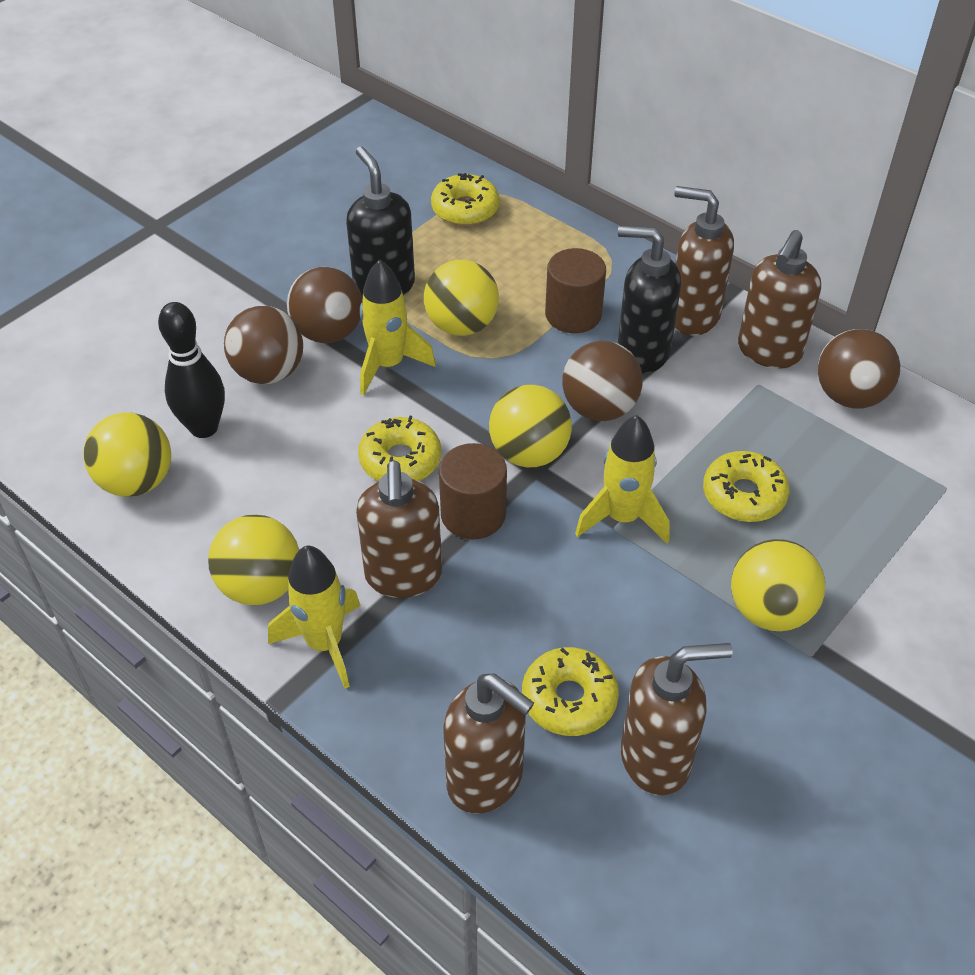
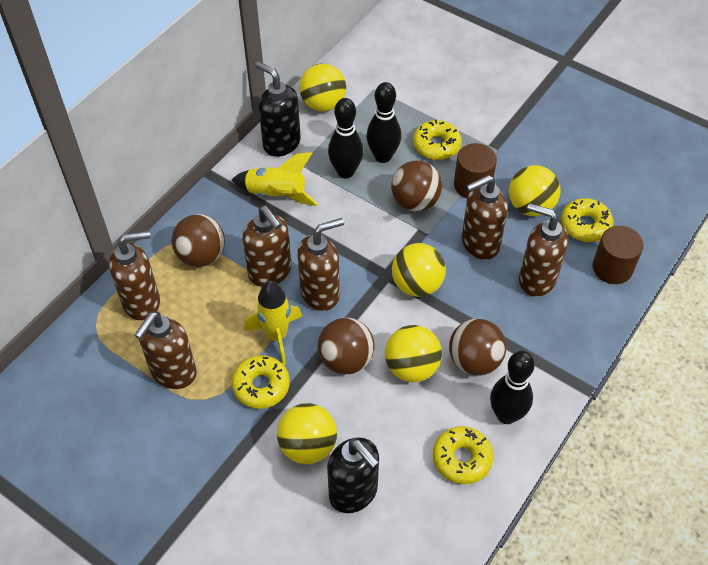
black bowling pin: [158,302,225,438] = 1 -> [328,98,363,178] [366,82,401,163] [490,351,535,424] = 3
brown soap dispenser: [356,460,442,598] [443,674,534,814] [621,643,733,795] [674,186,734,336] [738,230,821,368] = 5 -> [109,231,160,321] [134,311,197,389] [242,206,291,287] [297,218,344,311] [461,175,508,260] [519,203,569,297] = 6
yellow rocket: [268,546,361,689] [360,259,436,395] [575,415,670,543] = 3 -> [232,152,318,206] [244,281,302,365] = 2

